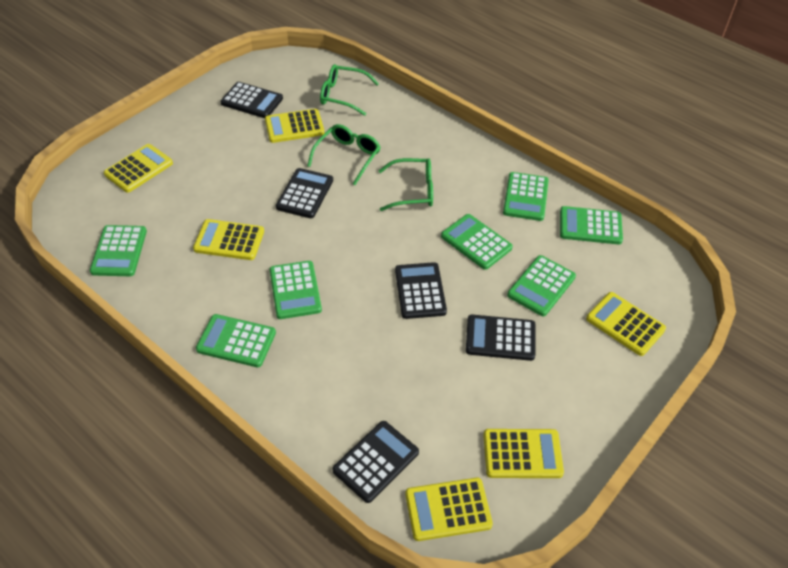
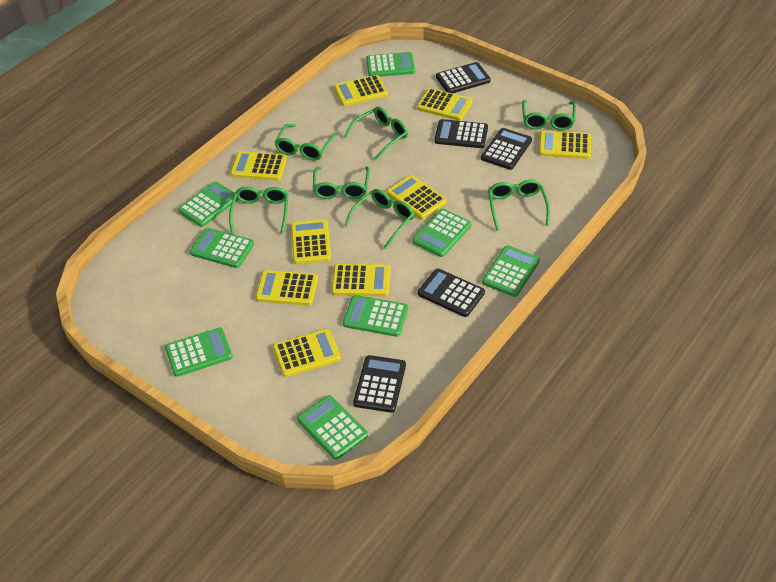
green calculator: [90,225,147,276] [196,314,276,367] [270,261,322,319] [441,214,513,270] [503,172,549,221] [507,255,576,316] [560,206,623,245] = 7 -> [165,327,233,377] [178,182,238,227] [190,228,254,268] [297,395,368,460] [343,295,408,337] [366,52,415,77] [413,209,471,257] [482,245,540,297] = 8
green glasses: [307,124,380,185] [320,64,379,116] [378,158,433,211] = 3 -> [229,187,288,234] [274,124,338,161] [313,166,370,199] [344,107,408,160] [344,189,414,249] [488,180,550,231] [522,100,576,130] = 7
yellow calculator: [104,144,173,193] [193,219,264,260] [265,109,324,143] [405,478,493,541] [483,429,564,478] [586,292,666,356] = 6 -> [230,151,287,181] [256,270,318,306] [273,329,341,377] [291,219,331,264] [332,264,391,296] [334,75,388,106] [387,175,447,220] [417,88,473,121] [539,130,591,159] = 9

